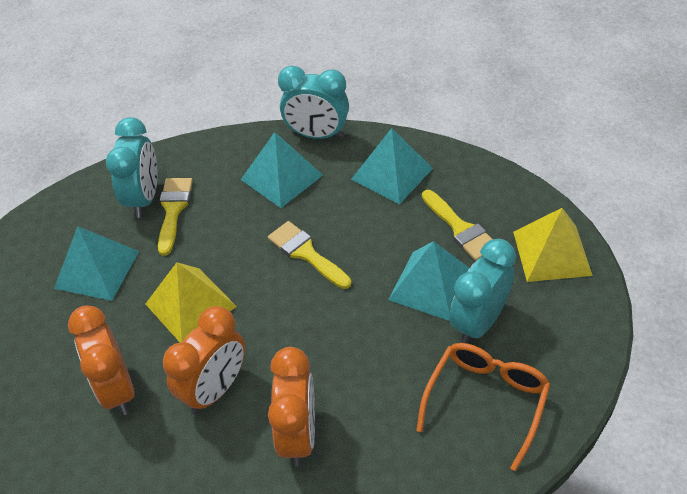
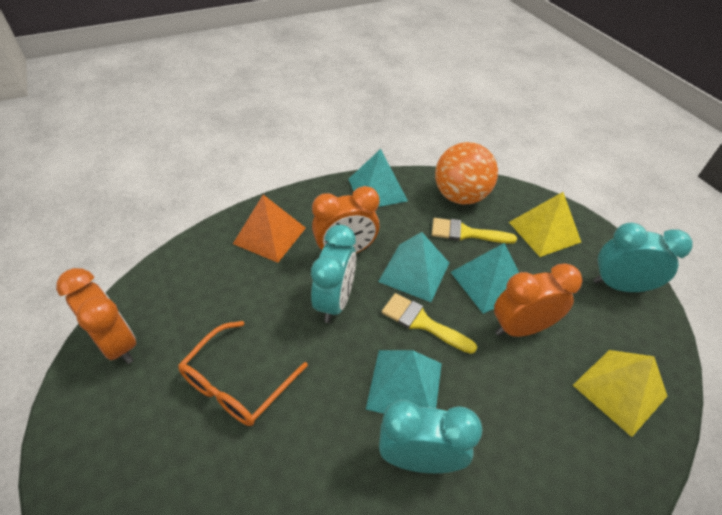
orange ball: none = 0 -> [435,142,498,205] = 1
orange pyramid: none = 0 -> [233,195,306,263] = 1
yellow brush: [158,178,193,256] [268,221,351,289] [422,190,493,261] = 3 -> [382,293,477,354] [432,218,517,244] = 2

